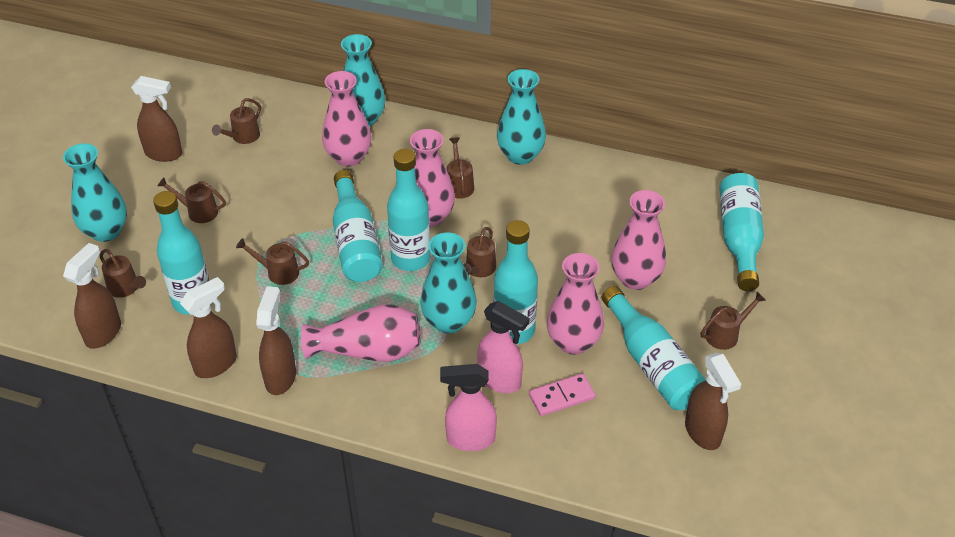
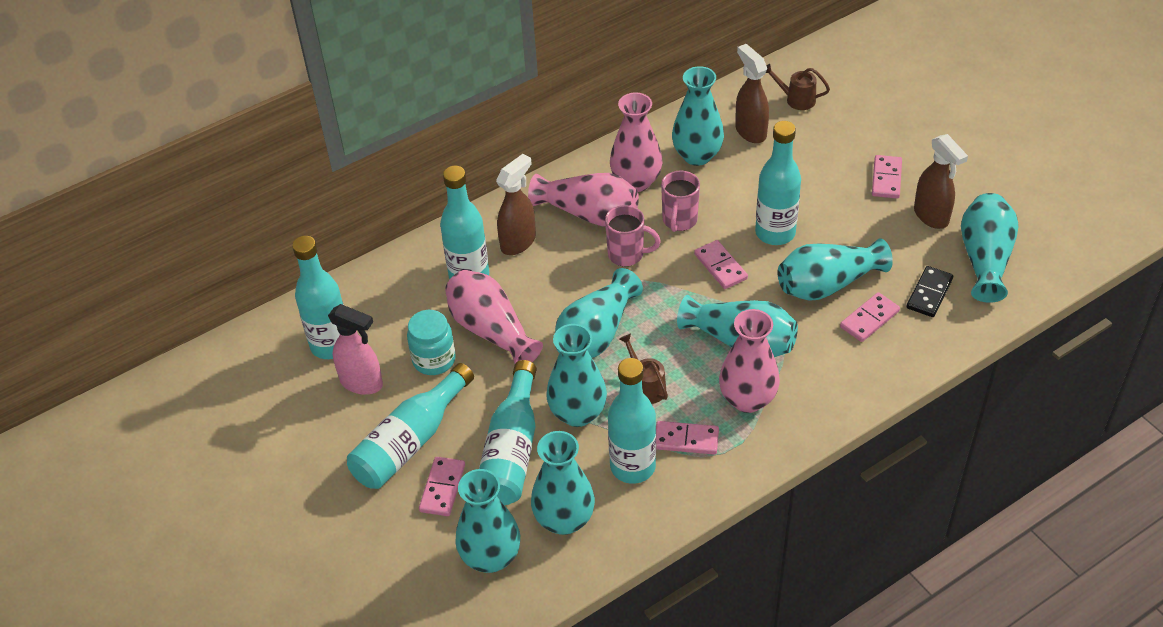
black domino: none = 0 -> [907,266,953,317] = 1
brown spray bottle: [63,243,121,349] [131,76,183,162] [180,277,237,378] [256,286,296,395] [685,353,741,450] = 5 -> [496,154,536,255] [735,44,769,143] [914,134,968,229] = 3
brown watering can: [99,249,146,298] [157,177,226,223] [212,98,261,144] [236,238,309,285] [447,137,474,199] [463,227,496,277] [701,292,766,350] = 7 -> [619,334,668,404] [766,64,830,110] = 2
pink domino: [529,373,596,416] = 1 -> [419,457,465,516] [656,421,719,454] [694,240,748,289] [840,292,900,342] [872,155,902,199] = 5
pink mug: none = 0 -> [605,205,661,266] [661,171,700,232] = 2
pink spray bottle: [440,364,497,451] [477,301,529,393] = 2 -> [328,304,383,395] = 1
pink vase: [301,304,420,362] [322,71,372,167] [410,129,455,227] [547,253,604,355] [611,190,666,290] = 5 -> [445,270,543,364] [528,173,639,226] [610,92,663,192] [719,309,780,413] = 4
turquoise jar: none = 0 -> [407,310,456,375] = 1
turquoise vase: [63,143,127,242] [341,34,385,127] [420,232,477,334] [497,69,546,165] = 4 -> [455,469,520,573] [531,431,595,535] [546,324,607,427] [555,268,643,358] [672,66,724,166] [677,295,798,357] [778,238,893,301] [961,193,1018,303] = 8

